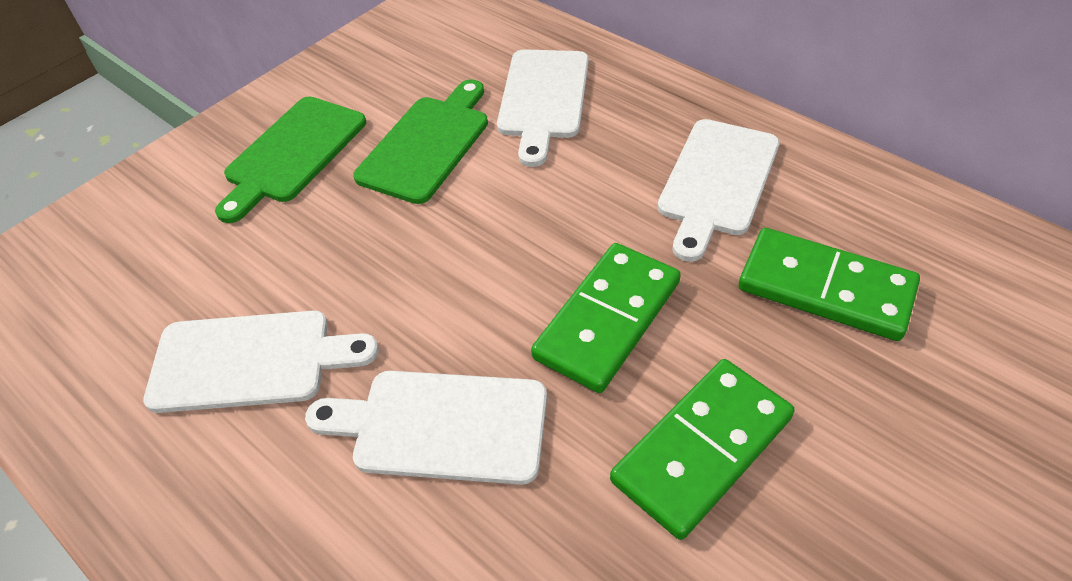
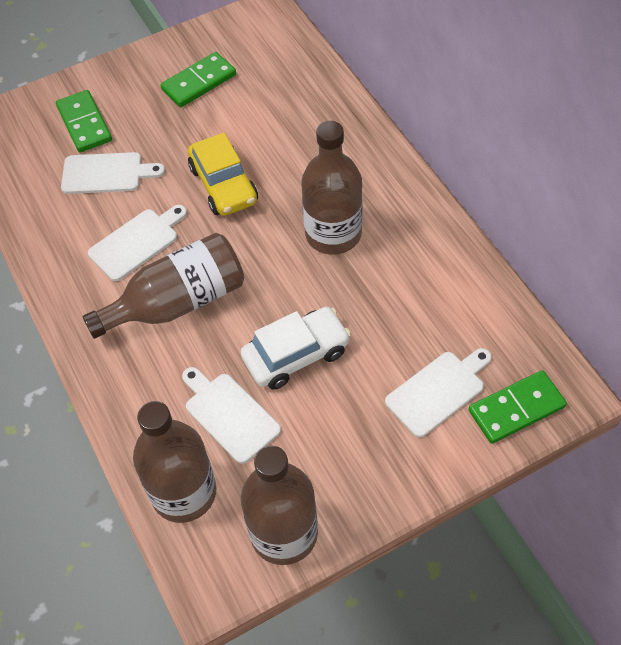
brown bottle: none = 0 -> [83,233,244,339] [133,401,216,523] [241,446,318,565] [301,121,363,255] = 4
green cutting board: [215,96,366,223] [353,79,488,204] = 2 -> none = 0
white car: none = 0 -> [241,307,351,390] = 1
yellow car: none = 0 -> [188,133,258,216] = 1

